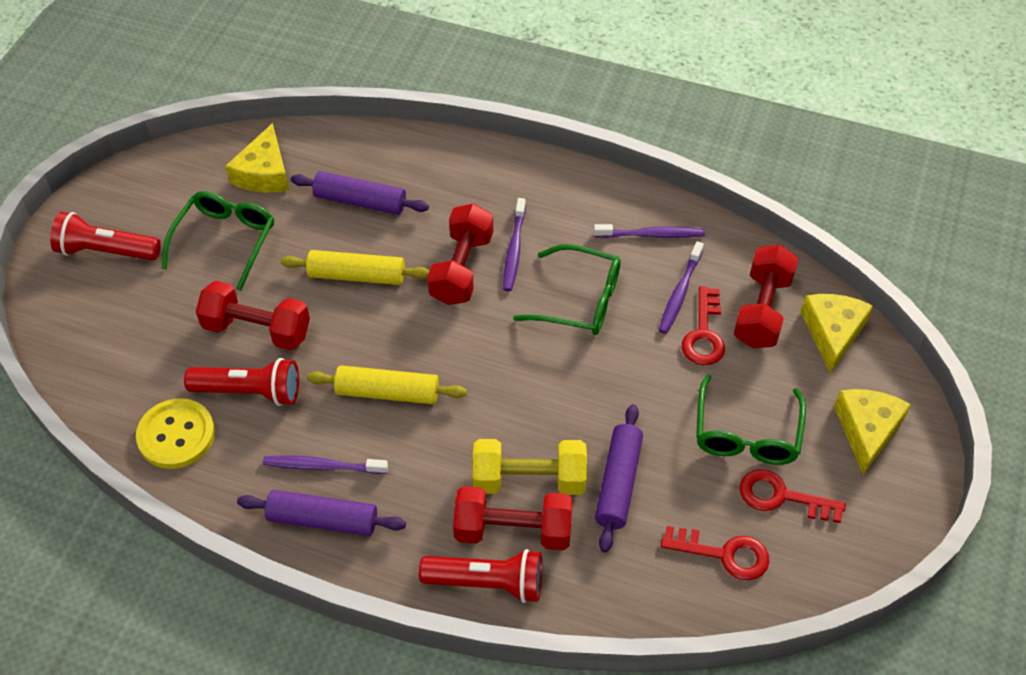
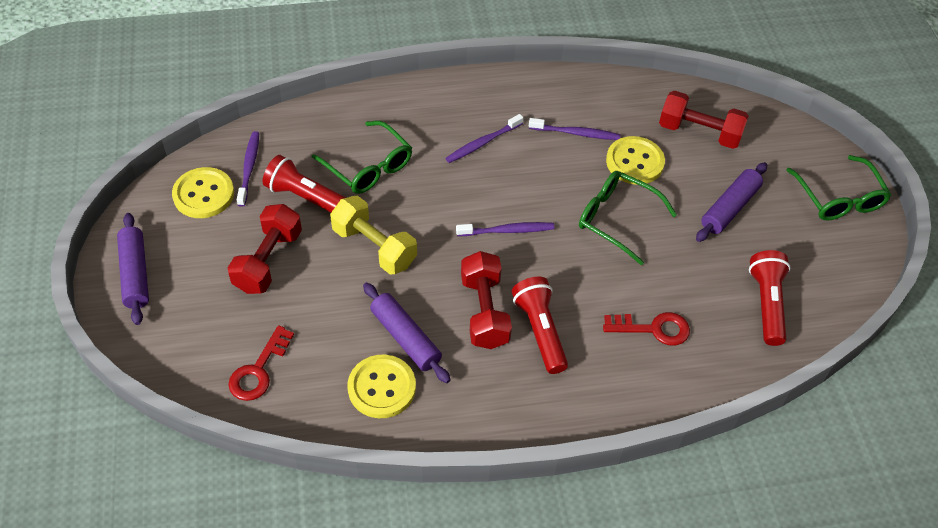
red dumbbell: [196,281,310,350] [427,203,493,305] [453,486,573,550] [734,245,798,348] = 4 -> [228,204,302,294] [461,251,512,349] [659,90,749,149] = 3
red key: [661,526,769,580] [682,286,725,365] [740,469,846,523] = 3 -> [228,325,294,401] [603,312,690,346] = 2
yellow button: [136,398,215,469] = 1 -> [172,167,234,218] [348,355,416,418] [606,136,665,185] = 3
yellow cheese: [225,123,289,192] [801,294,873,374] [834,389,911,475] = 3 -> none = 0
yellow rolling pin: [281,250,430,285] [307,365,467,404] = 2 -> none = 0

